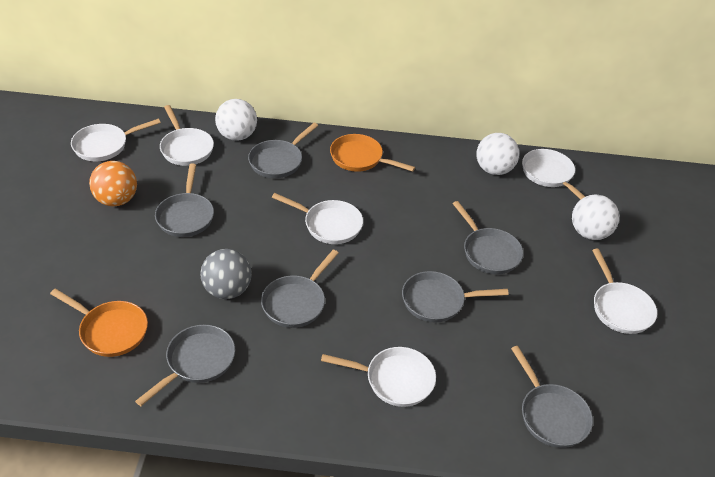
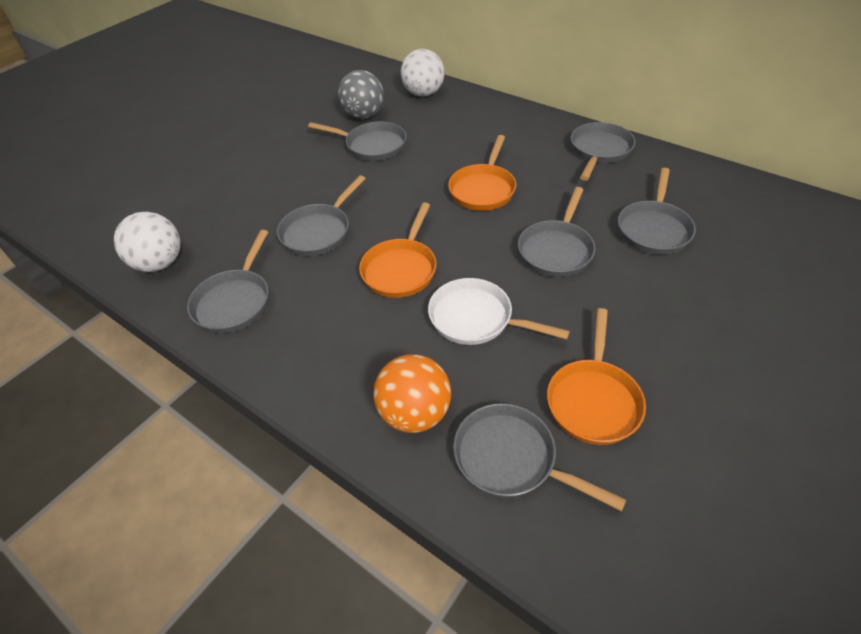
orange pan: [50,288,148,357] [330,134,415,172] = 2 -> [359,203,437,298] [448,135,516,211] [547,308,646,445] = 3
white ball: [215,99,257,141] [476,133,519,175] [572,194,619,240] = 3 -> [114,212,181,272] [401,49,445,96] = 2
white pan: [71,118,161,161] [160,105,214,166] [272,193,363,244] [321,347,436,407] [522,149,585,200] [592,249,657,334] = 6 -> [428,278,570,345] = 1

